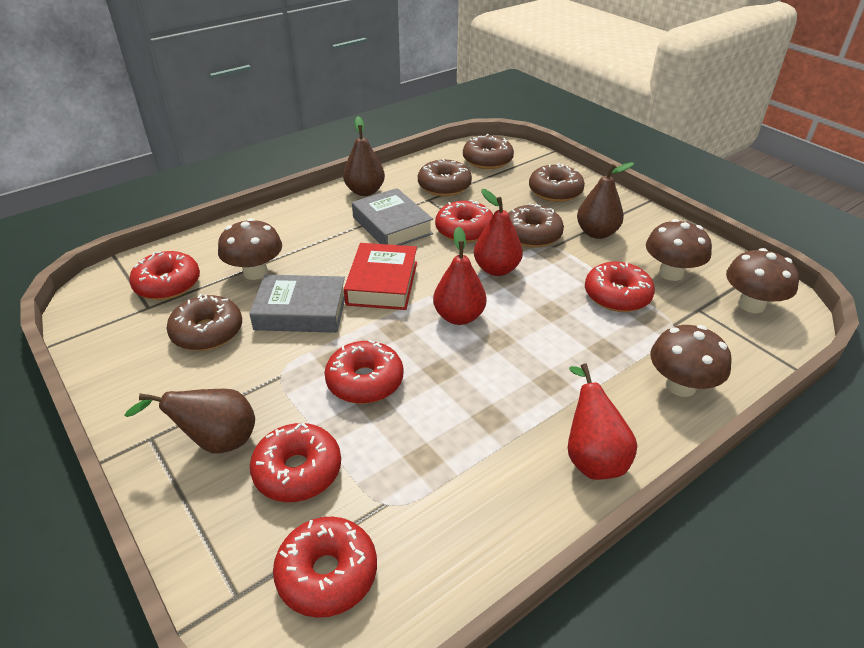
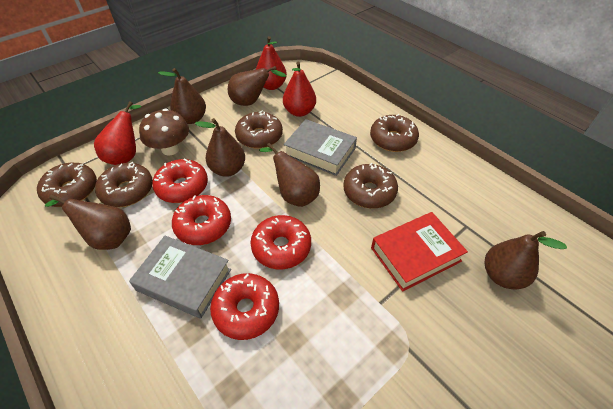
brown mushroom: [218,218,282,280] [646,219,712,281] [650,325,732,397] [726,248,799,313] = 4 -> [139,108,189,155] = 1
brown pear: [125,389,255,454] [343,116,385,196] [577,162,634,239] = 3 -> [45,194,131,250] [158,68,206,124] [195,118,245,177] [228,66,286,106] [259,143,320,207] [485,231,567,290] = 6
red donut: [129,251,200,300] [250,423,341,502] [273,517,377,618] [324,340,404,404] [435,200,493,243] [585,262,655,312] = 6 -> [152,159,208,203] [172,195,231,245] [210,273,279,340] [251,215,311,269] = 4

